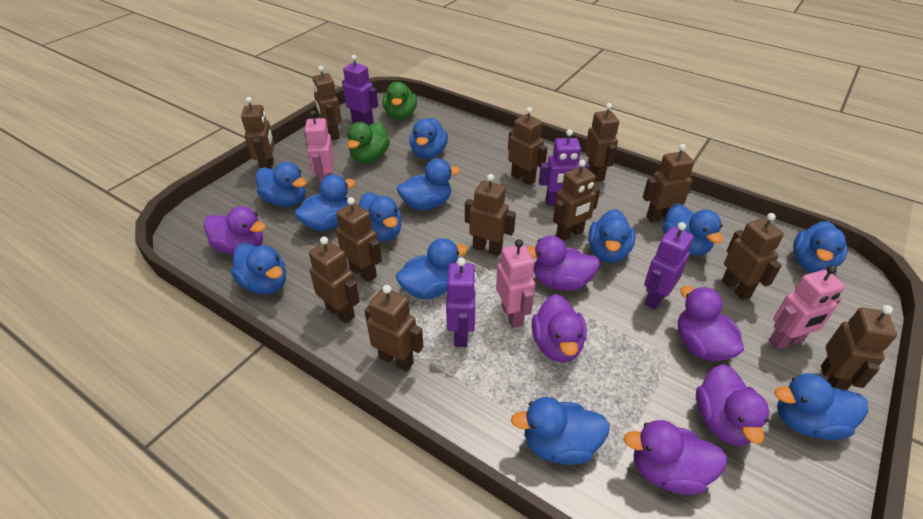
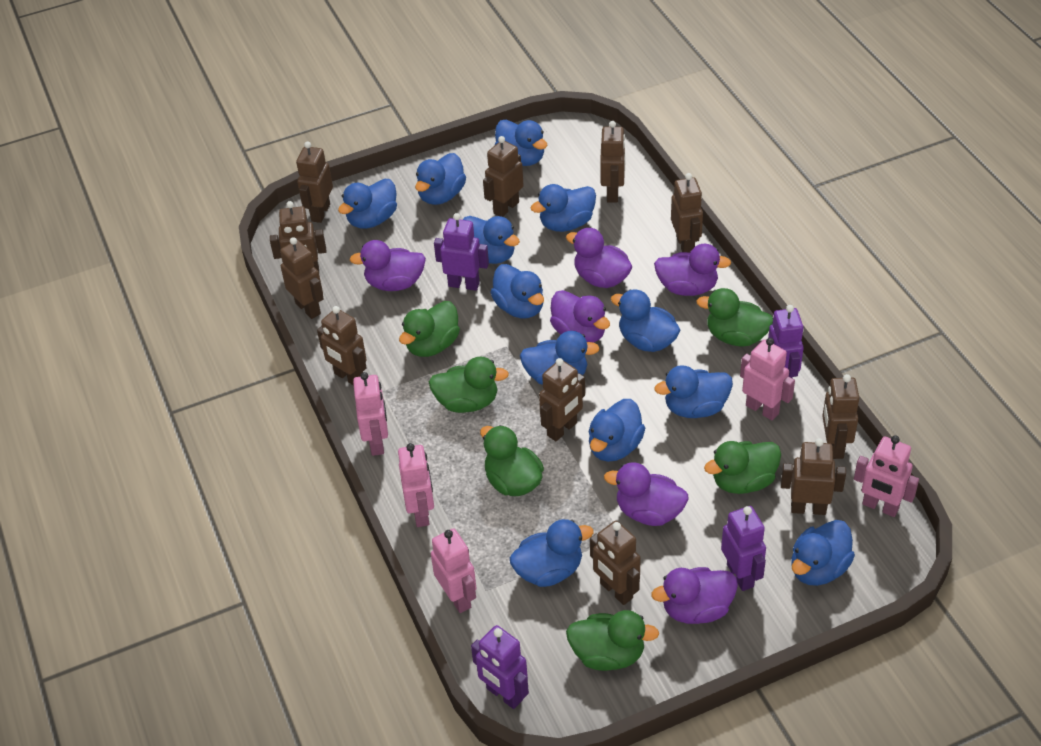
brown robot: [241,97,275,169] [309,236,360,323] [312,66,342,140] [336,197,382,282] [364,285,424,372] [465,174,516,256] [508,107,548,185] [553,160,600,241] [585,103,619,182] [643,144,695,222] [722,213,784,300] [821,305,897,390] = 12 -> [270,201,326,272] [280,237,324,319] [296,141,333,223] [317,306,367,386] [483,136,524,217] [539,358,585,441] [590,521,641,605] [600,121,626,202] [671,173,703,253] [781,438,846,515] [822,374,859,459] = 11
green duck: [347,122,390,163] [383,82,417,120] = 2 -> [399,301,460,357] [429,357,509,413] [480,425,544,496] [566,610,659,671] [696,288,773,347] [704,441,781,494] = 6
pink robot: [305,110,334,183] [496,239,535,328] [769,265,845,350] = 3 -> [353,372,388,456] [398,443,434,527] [431,528,476,613] [740,338,795,421] [854,435,919,517] = 5

